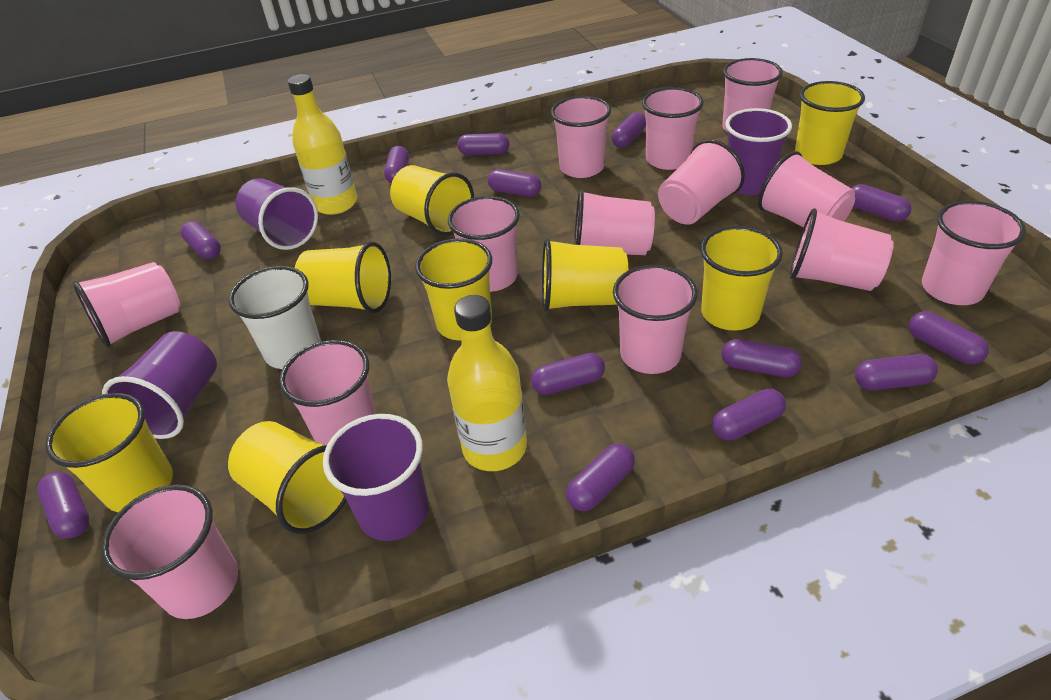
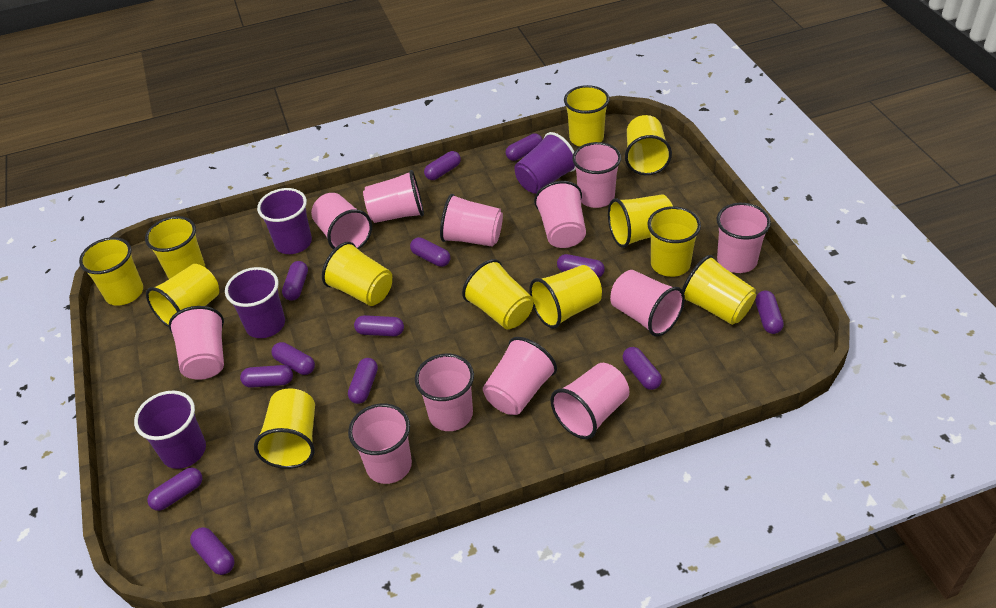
pink cup: [73,262,180,348] [101,484,238,619] [279,340,377,445] [448,196,520,292] [551,96,611,178] [574,189,655,255] [613,265,698,374] [642,87,704,170] [658,139,745,224] [722,58,783,132] [758,151,855,228] [790,208,894,291] [922,201,1026,305] = 13 -> [169,306,224,380] [311,193,372,250] [348,403,412,484] [363,170,424,223] [415,354,474,431] [440,194,503,247] [483,337,557,415] [534,181,586,248] [550,363,629,439] [572,142,621,208] [610,270,685,337] [717,203,771,273] = 12
white cup: [229,266,321,369] = 1 -> none = 0
yellow bottle: [288,74,357,215] [447,295,527,471] = 2 -> none = 0
yellow cup: [45,393,173,513] [228,421,347,534] [295,242,391,313] [390,165,474,236] [415,238,492,340] [542,238,628,312] [701,226,783,331] [795,81,865,165] = 8 -> [79,237,143,306] [145,216,205,279] [146,264,219,327] [254,388,315,469] [322,242,392,306] [462,259,534,329] [529,265,602,329] [564,85,609,146] [608,195,673,248] [625,115,672,175] [648,206,701,277] [682,255,756,325] = 12

